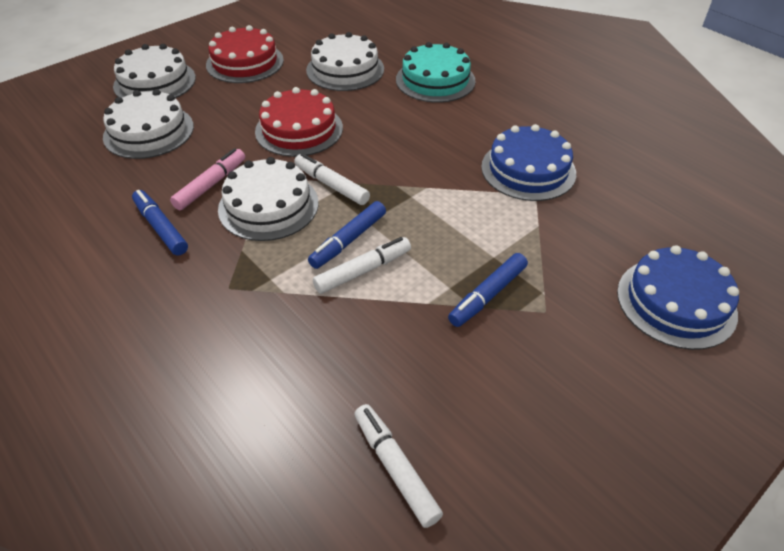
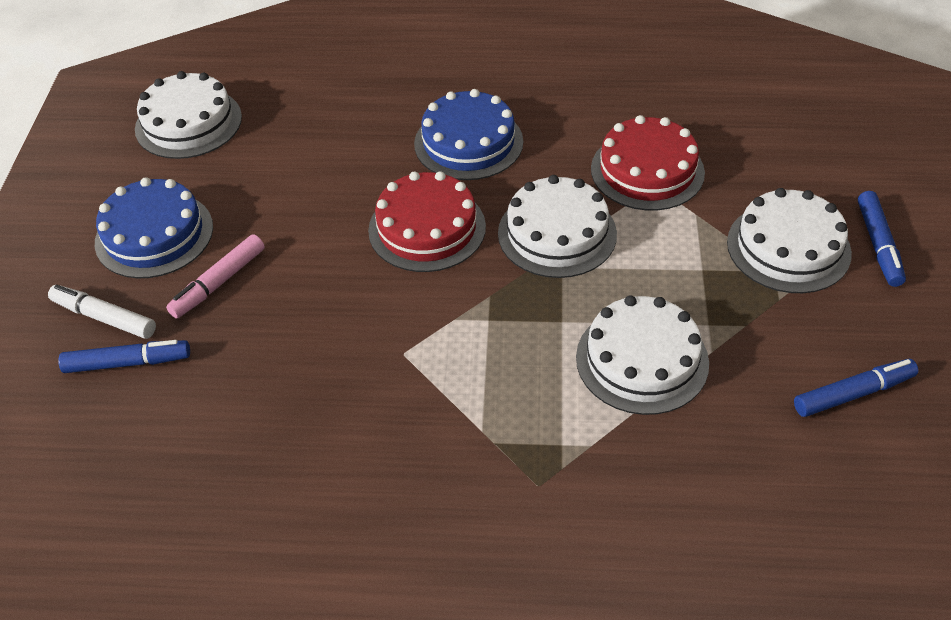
turquoise cake: [396,42,476,103] = 1 -> none = 0
white marker: [294,153,370,205] [313,237,411,294] [354,404,443,528] = 3 -> [48,285,156,339] = 1

